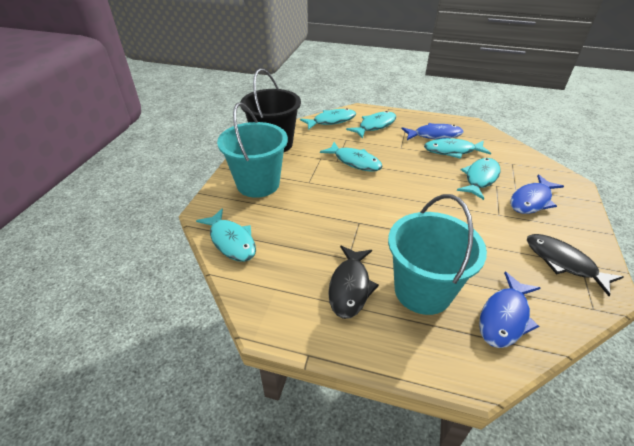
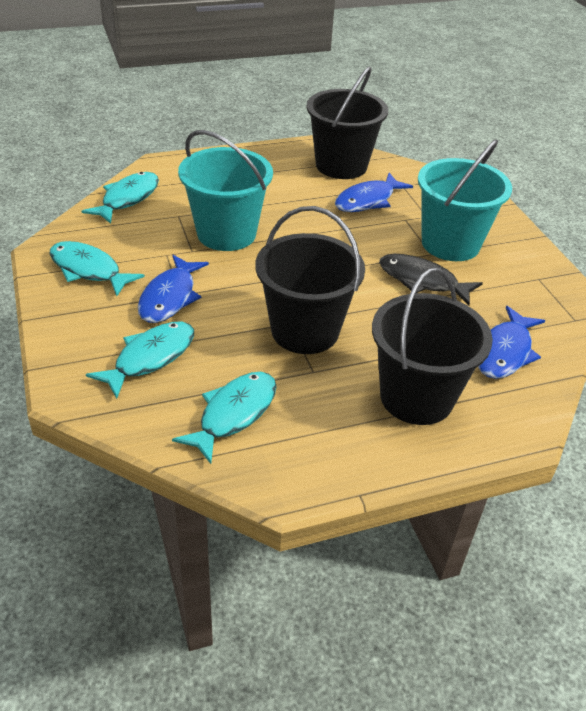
black bucket: [240,69,301,152] = 1 -> [255,206,365,354] [306,67,388,179] [372,267,493,425] = 3
black fish: [328,245,379,319] [527,234,623,296] = 2 -> [379,254,483,305] = 1
turquoise fish: [196,209,256,262] [300,108,356,130] [320,142,383,172] [346,111,396,139] [424,138,491,159] [457,158,500,200] = 6 -> [50,241,145,296] [82,172,159,224] [86,322,194,399] [172,372,277,464] = 4

